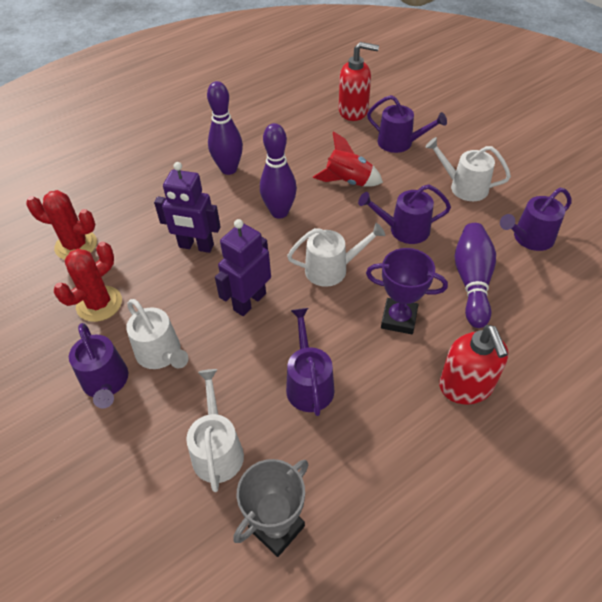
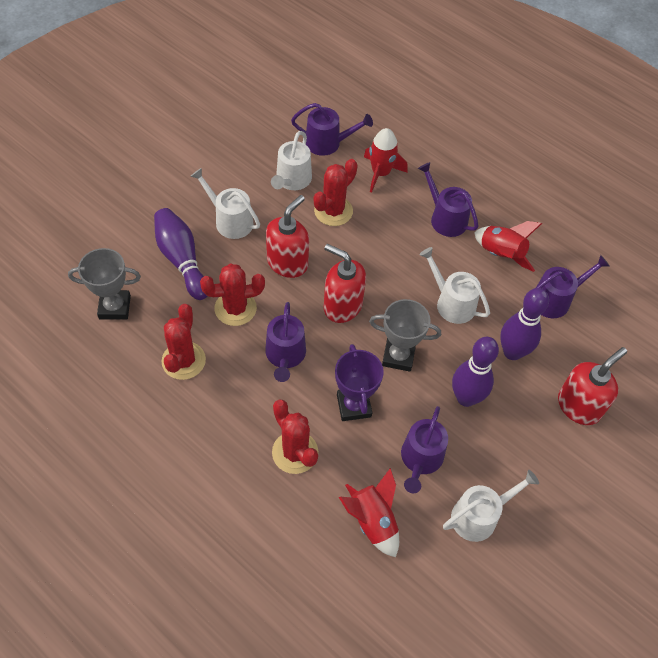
grey trophy: [233,459,309,557] = 1 -> [68,248,141,319] [369,299,441,372] = 2
purple robot: [154,162,221,253] [215,219,271,316] = 2 -> none = 0
red cactus: [26,190,97,260] [54,242,122,322] = 2 -> [162,304,206,380] [200,264,265,326] [272,400,318,474] [314,159,358,226] = 4
red rocket: [313,131,383,187] = 1 -> [339,468,399,557] [364,128,408,193] [474,221,542,272] = 3
red soap dispenser: [339,42,379,121] [439,325,508,404] = 2 -> [266,195,309,278] [324,244,366,323] [558,347,627,425] = 3

